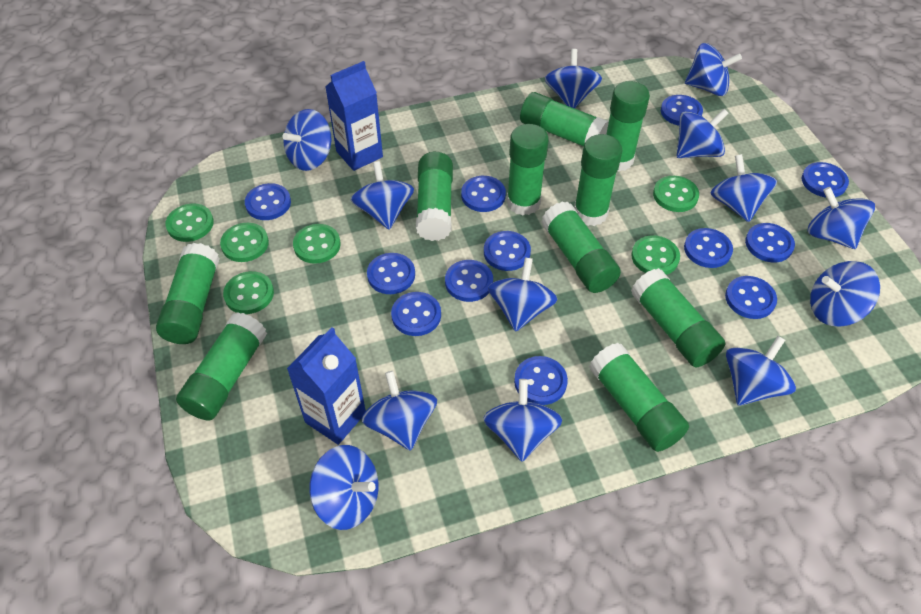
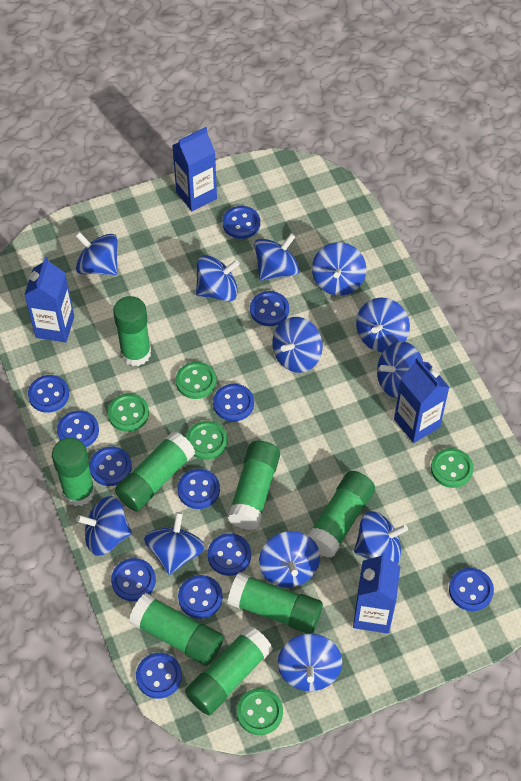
blue carton: [287,327,366,445] [326,61,383,171] = 2 -> [24,257,74,343] [172,127,217,211] [353,553,400,634] [394,357,450,443] = 4
blue spinning top: [282,109,331,171] [309,445,378,530] [351,161,414,230] [362,371,437,451] [483,379,562,462] [488,257,558,332] [545,49,602,109] [677,109,729,158] [685,43,742,96] [710,154,777,222] [726,336,796,406] [807,187,875,249] [810,261,880,326] = 13 -> [75,232,118,275] [76,496,132,556] [144,512,205,575] [196,255,240,301] [254,233,300,281] [259,531,320,588] [272,317,323,373] [278,633,342,691] [312,242,366,296] [354,511,408,564] [356,298,410,352] [377,342,423,398] = 12
green button: [165,204,214,242] [220,223,269,262] [223,271,274,314] [293,224,341,264] [631,235,680,275] [653,176,699,212] = 6 -> [108,394,149,432] [176,362,216,399] [186,421,228,460] [237,688,283,735] [431,448,474,488] = 5
green glue stick: [156,243,220,344] [176,312,267,421] [416,152,453,241] [507,124,549,215] [520,92,609,146] [541,201,621,293] [574,134,622,226] [589,343,689,452] [606,81,650,171] [631,268,725,367] = 10 -> [52,438,95,506] [113,296,151,366] [115,431,195,512] [129,593,223,666] [185,626,273,715] [227,441,280,530] [228,572,323,634] [308,471,375,558] = 8

